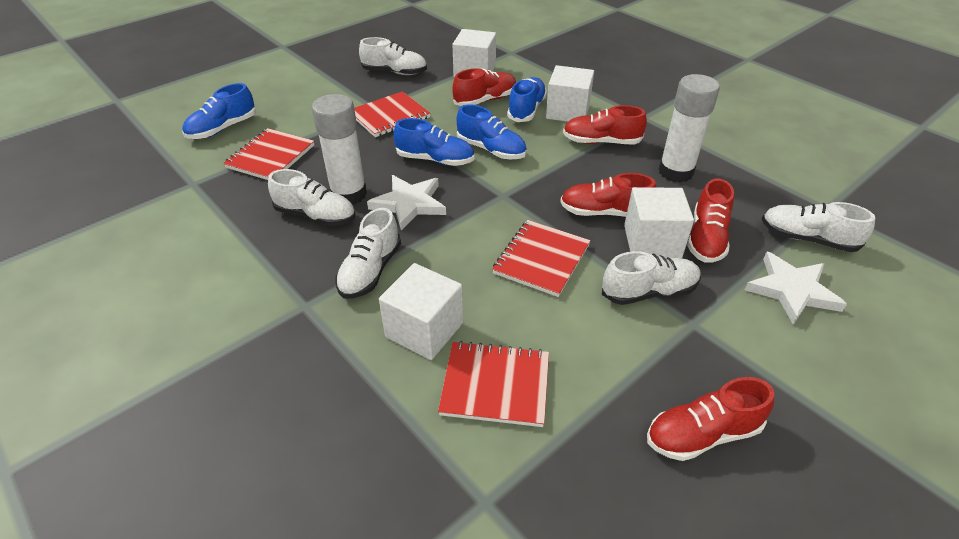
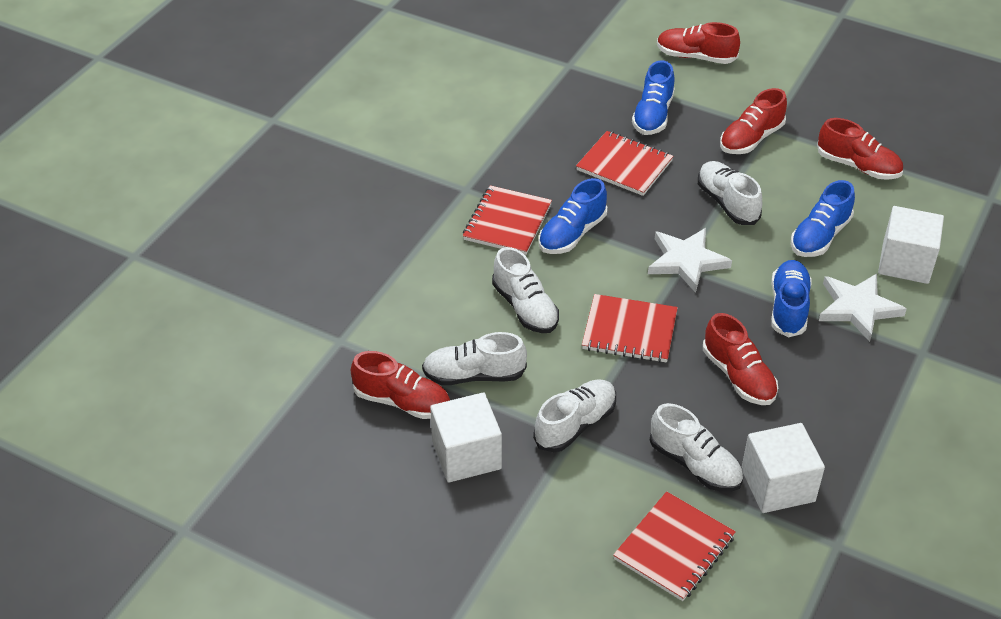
white cube: [379,263,463,360] [452,29,496,78] [546,65,594,122] [624,187,694,258] = 4 -> [430,392,502,483] [742,423,825,513] [878,206,944,284] = 3
white glue stick: [312,94,367,205] [659,74,720,183] = 2 -> none = 0

